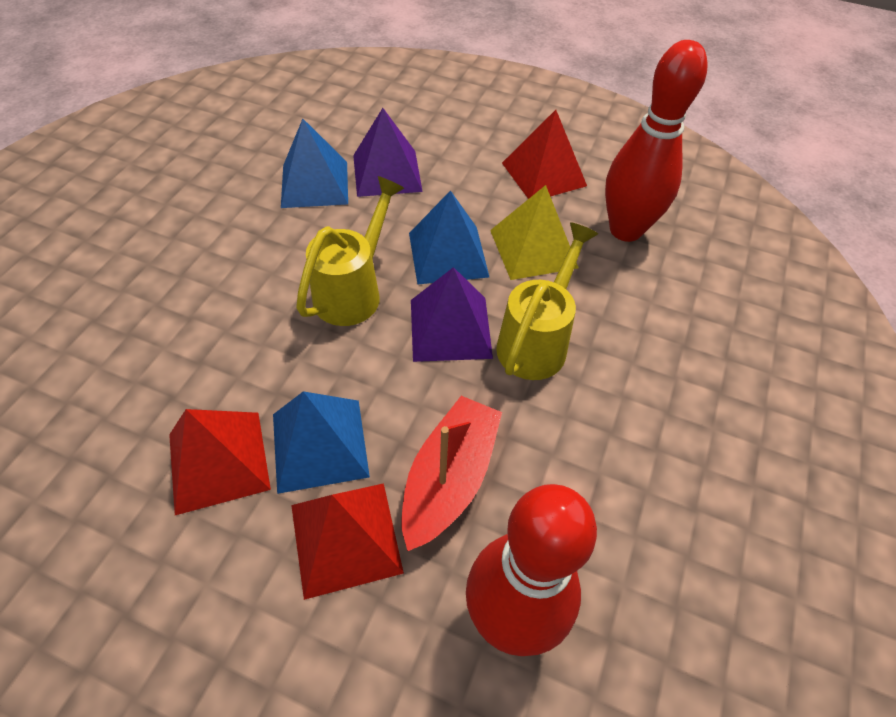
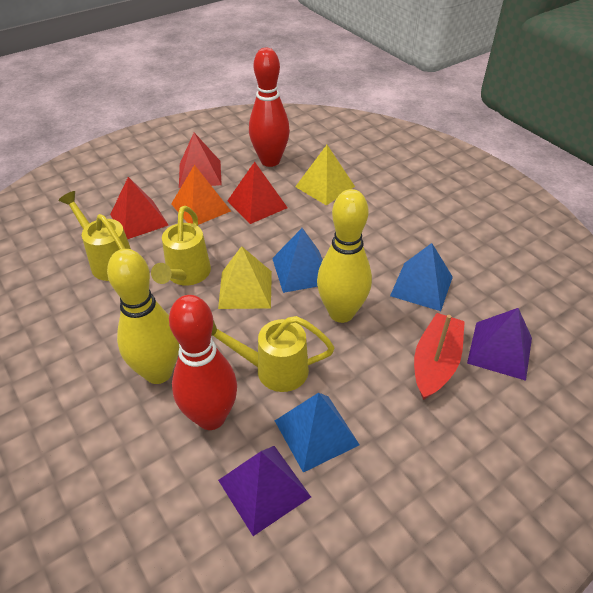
orange pyramid: none = 0 -> [171,165,231,225] = 1
yellow bowling pin: none = 0 -> [107,249,179,384] [317,189,372,323] = 2
yellow pyramid: [490,185,578,280] = 1 -> [218,246,272,309] [295,145,355,206] = 2
yellow watering can: [296,176,404,326] [496,223,598,380] = 2 -> [58,191,131,281] [151,206,211,286] [211,316,335,392] = 3

